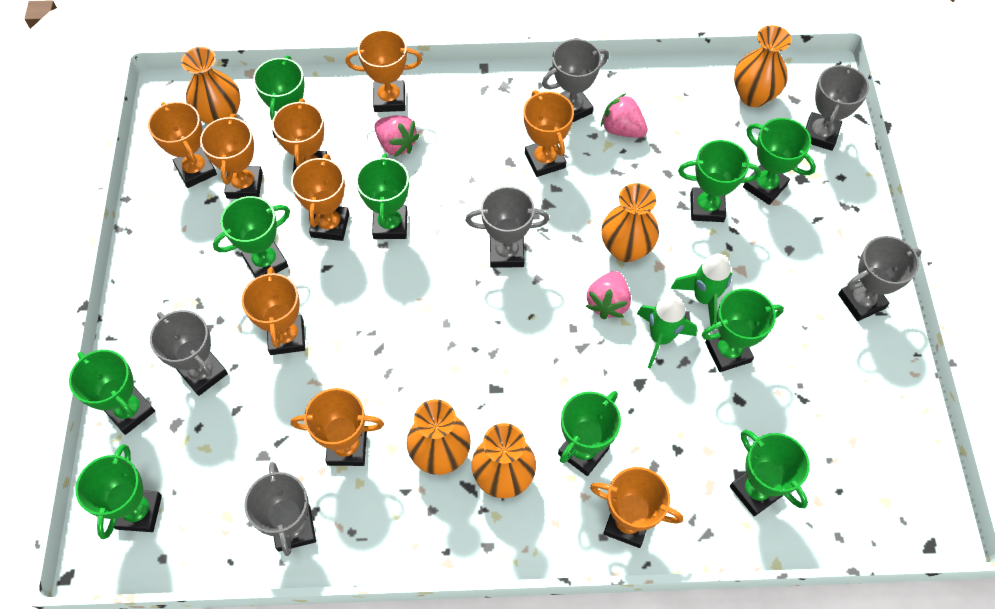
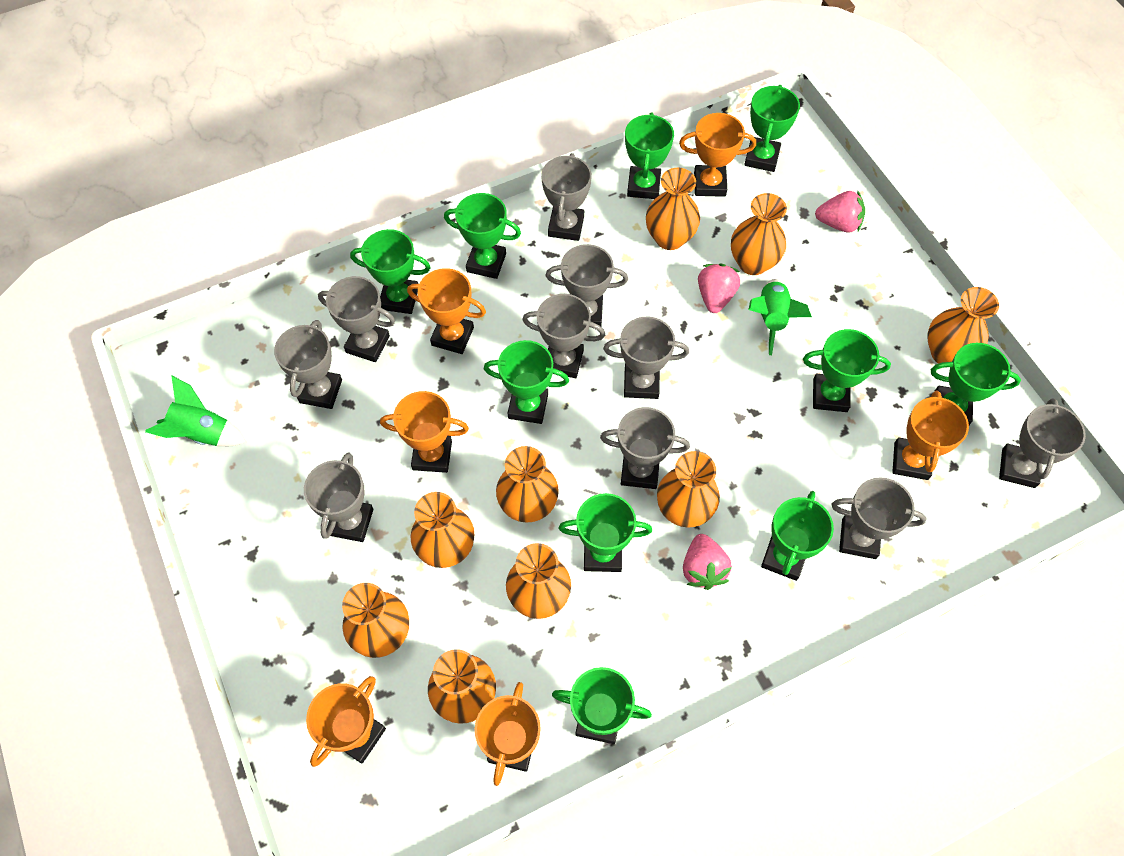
grey trophy: [150,310,228,396] [245,462,316,556] [466,186,549,268] [542,39,609,122] [806,64,869,151] [838,236,922,321] = 6 -> [274,320,342,409] [304,452,373,542] [318,276,395,362] [522,294,605,378] [541,153,592,241] [546,244,628,326] [600,407,690,489] [603,317,689,399] [832,477,926,559] [999,398,1086,488] = 10
orange trophy: [148,102,217,188] [200,114,263,199] [241,267,305,355] [272,99,327,172] [291,154,349,241] [291,388,384,466] [346,30,422,112] [523,90,574,177] [590,467,683,548] = 9 -> [306,676,386,767] [380,391,469,473] [407,268,486,354] [475,682,541,786] [679,113,756,197] [892,390,969,480] = 6
orange vase: [181,47,241,124] [407,399,471,475] [472,423,536,498] [602,183,659,262] [734,25,791,107] = 5 -> [342,583,409,658] [410,492,474,568] [428,649,496,724] [496,446,559,523] [506,543,571,619] [646,168,700,250] [657,451,720,527] [731,193,787,275] [927,287,999,364] = 9

